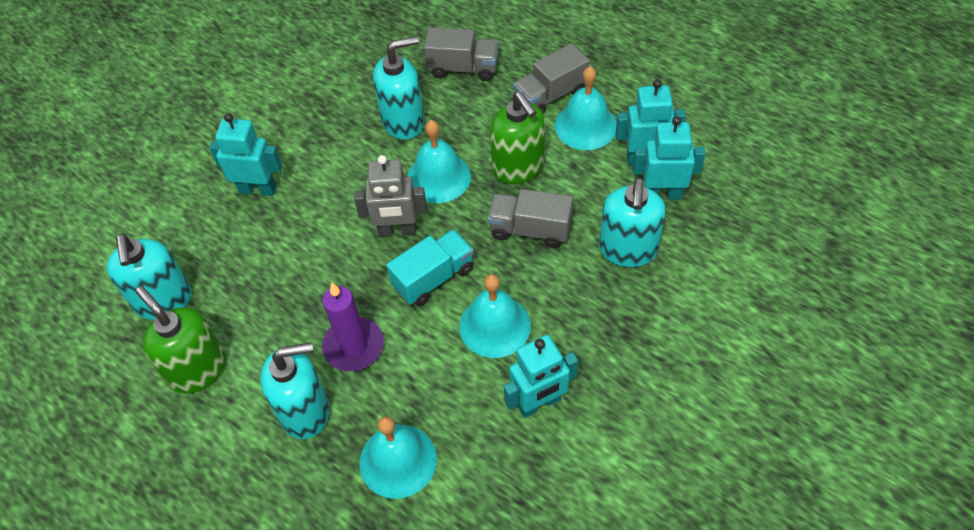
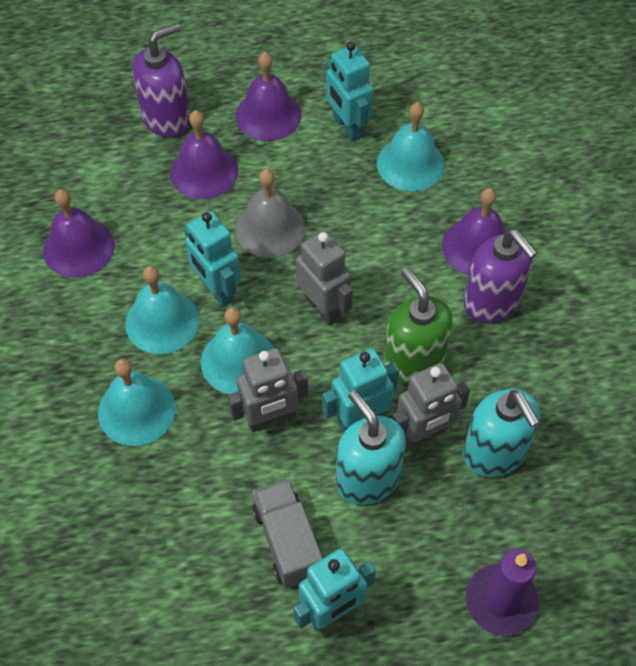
green soap dispenser: [136,286,226,394] [490,92,545,184] = 2 -> [384,267,453,385] = 1
grey bell: none = 0 -> [235,169,305,258] = 1
grey robot: [354,155,427,237] = 1 -> [228,348,308,432] [296,231,353,326] [393,363,470,449] = 3
grey truck: [424,27,499,81] [488,189,573,248] [513,43,590,114] = 3 -> [252,479,323,587] = 1
purple bell: none = 0 -> [43,189,115,278] [170,110,238,199] [236,52,302,141] [442,188,505,275] = 4
purple soap dispenser: none = 0 -> [132,23,190,137] [464,229,537,323] = 2
turquoise soap dispenser: [107,234,191,320] [260,342,330,439] [373,36,425,140] [599,178,666,267] = 4 -> [336,390,406,505] [463,389,540,477] = 2
turquoise truck: [386,229,474,306] = 1 -> none = 0

